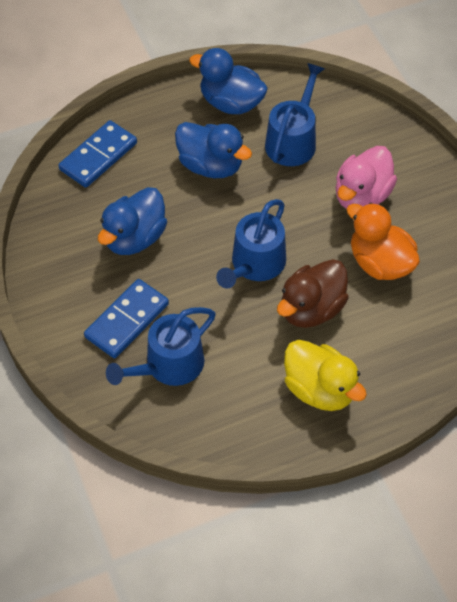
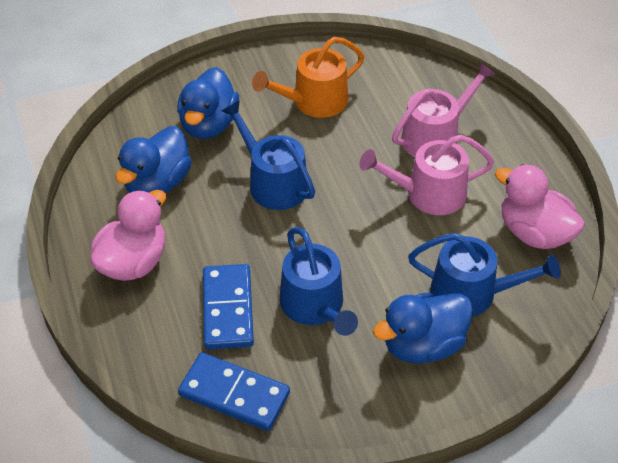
brown duck: [277,259,349,328] = 1 -> none = 0
orange duck: [347,203,420,280] = 1 -> none = 0
orange watering can: none = 0 -> [252,37,365,118] = 1
pink duck: [336,146,397,209] = 1 -> [90,190,166,281] [495,164,585,249] = 2
pink watering can: none = 0 -> [359,135,494,215] [392,62,496,157] = 2
yellow duck: [284,340,367,411] = 1 -> none = 0

